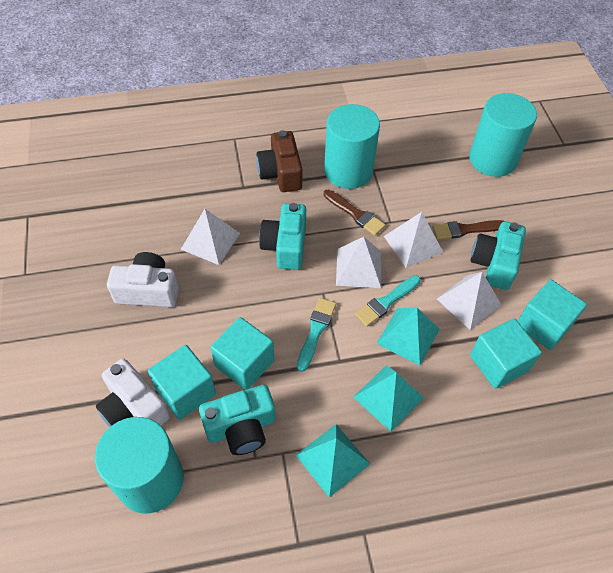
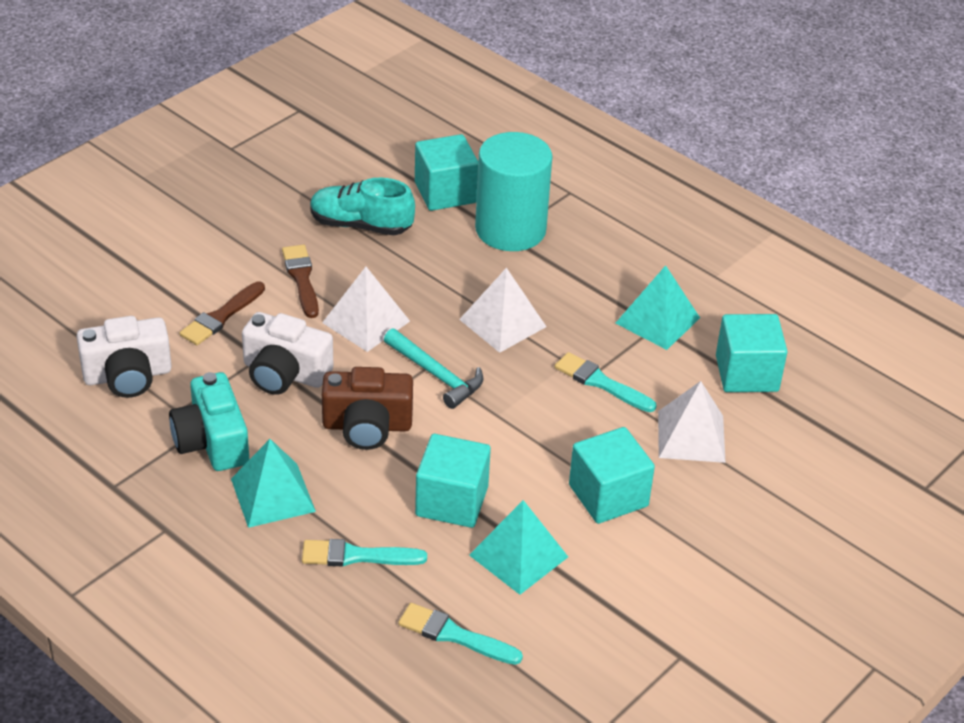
turquoise brush: [297,298,336,372] [355,275,421,327] = 2 -> [302,539,427,566] [398,603,523,665] [555,352,657,412] = 3
turquoise camera: [199,385,276,455] [259,203,306,270] [470,221,526,290] = 3 -> [169,372,249,471] = 1
turquoise cylinder: [95,417,184,514] [324,104,380,189] [469,93,537,177] = 3 -> [475,132,553,251] = 1
turquoise hammer: none = 0 -> [384,329,483,409] = 1
turquoise shoe: none = 0 -> [310,178,415,235] = 1
white pyramid: [181,209,240,265] [336,237,381,288] [384,212,443,268] [437,272,501,330] = 4 -> [322,267,410,352] [459,268,546,353] [658,381,726,463] = 3

